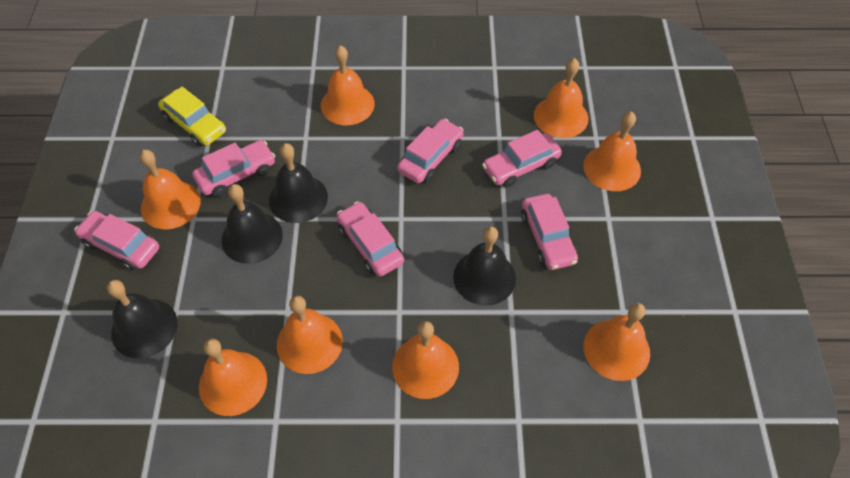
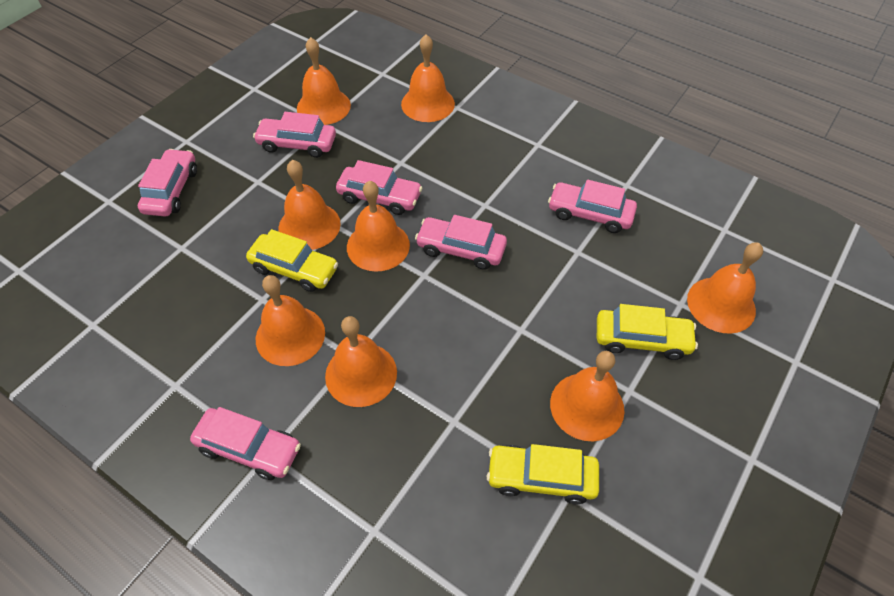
black bell: [107,280,178,358] [222,184,283,264] [269,143,328,223] [453,226,516,306] = 4 -> none = 0
yellow car: [158,87,226,146] = 1 -> [246,229,338,292] [487,444,599,505] [597,304,698,360] = 3

